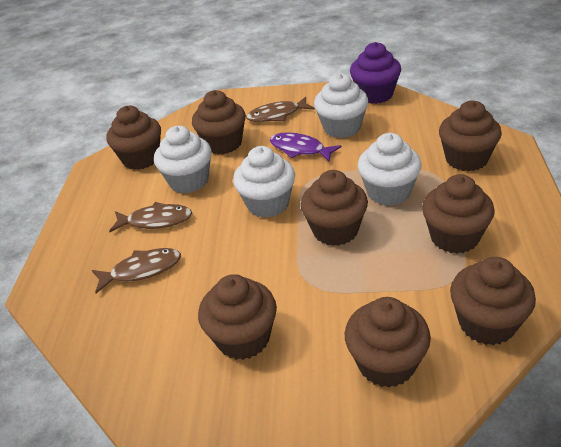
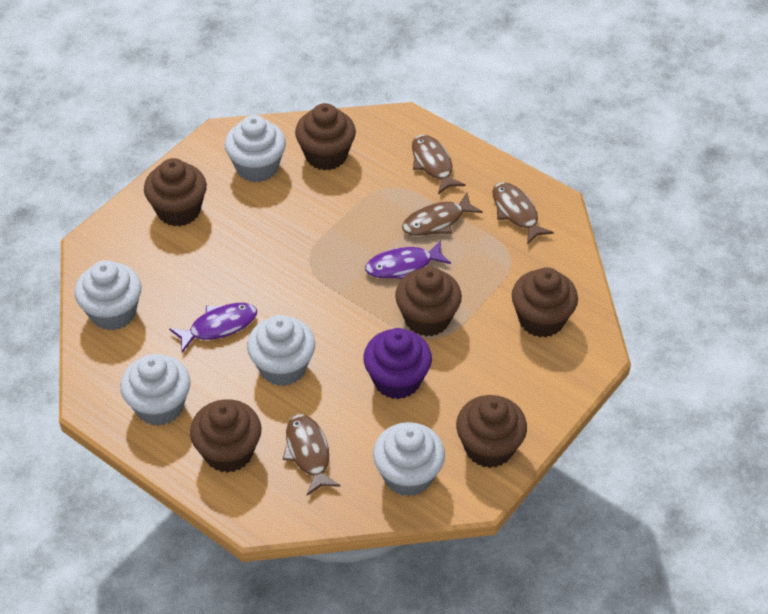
brown cupcake: [107,106,161,170] [192,90,246,154] [198,274,277,360] [301,170,368,246] [345,297,431,388] [422,174,495,254] [439,101,502,171] [450,257,536,345] = 8 -> [144,158,207,227] [190,399,262,473] [295,103,356,171] [395,266,462,336] [456,395,527,468] [512,267,578,338] = 6
brown fish: [92,248,181,293] [109,202,192,232] [246,97,315,122] = 3 -> [283,414,341,495] [402,193,483,236] [412,135,466,194] [493,182,554,244] = 4
purple fish: [270,132,342,161] = 1 -> [169,303,257,353] [365,240,451,279] = 2
white cupcake: [154,126,212,193] [233,146,295,218] [314,73,368,138] [357,133,422,206] = 4 -> [75,260,142,330] [120,354,190,426] [225,115,286,183] [247,315,315,386] [373,422,445,496] = 5

